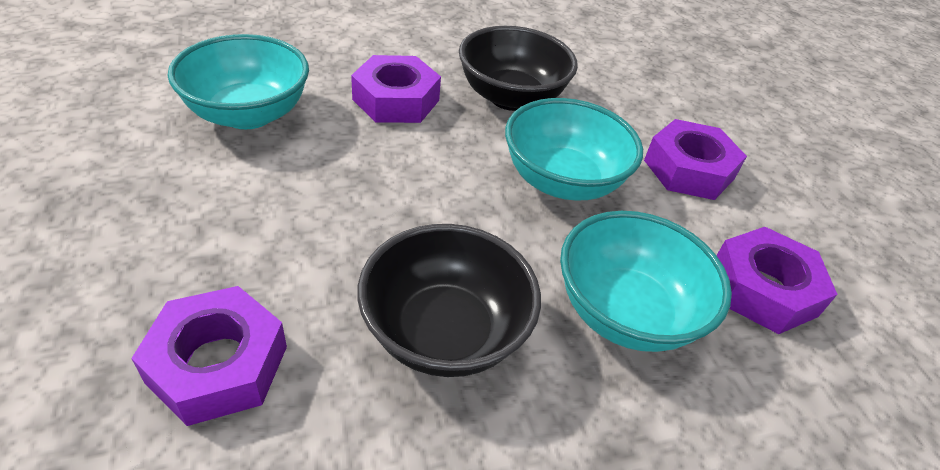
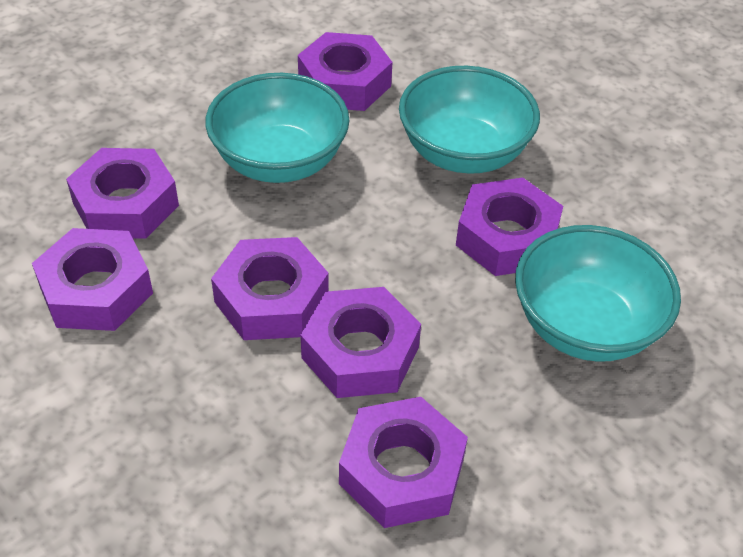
black bowl: [357,224,541,377] [459,26,578,111] = 2 -> none = 0
purple nut: [131,286,287,426] [351,55,441,123] [644,119,747,200] [717,227,838,334] = 4 -> [32,228,153,331] [66,148,179,239] [211,237,329,340] [298,32,393,111] [301,287,421,398] [339,397,468,528] [456,178,563,276] = 7

